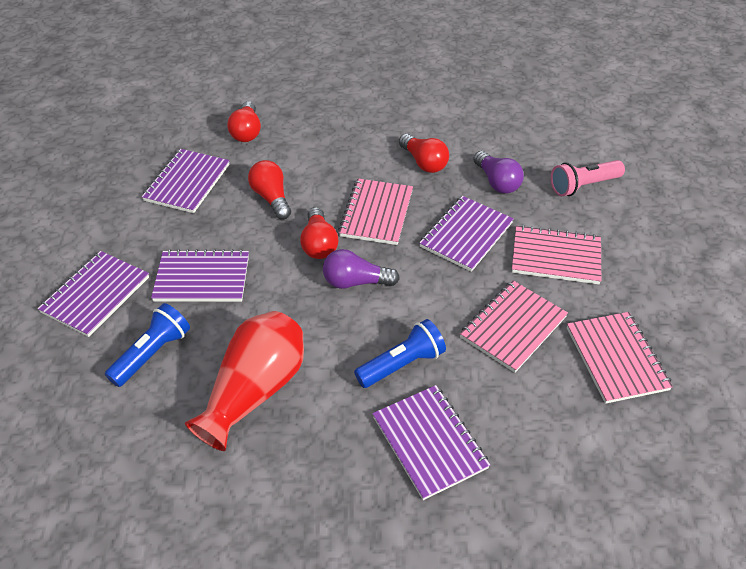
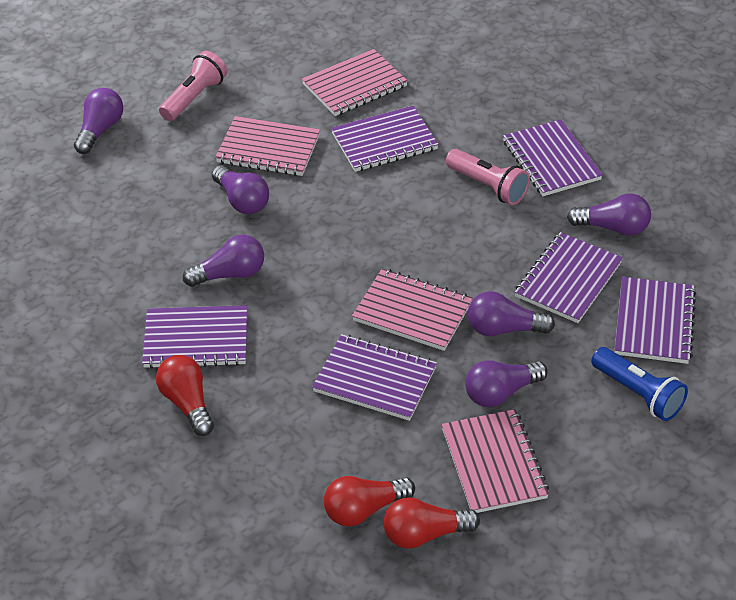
blue flashlight: [105,303,190,387] [354,319,446,388] = 2 -> [591,347,688,421] = 1
pink flashlight: [551,160,625,196] = 1 -> [159,51,227,121] [446,149,530,205] = 2
purple light bulb: [323,249,400,289] [473,151,524,194] = 2 -> [74,88,123,154] [183,235,264,287] [212,165,269,214] [465,360,548,407] [468,291,555,336] [567,194,651,236] = 6
purple notebook: [37,251,149,337] [142,149,230,213] [151,249,249,302] [372,385,490,500] [419,196,514,272] = 5 -> [142,305,247,369] [312,334,437,421] [331,106,439,172] [503,119,603,196] [515,232,623,323] [614,277,696,364] = 6
red light bulb: [227,101,261,142] [248,160,291,219] [300,207,338,259] [399,134,449,173] = 4 -> [156,355,214,436] [324,476,415,527] [383,497,480,549] = 3
red vase: [185,311,304,451] = 1 -> none = 0

